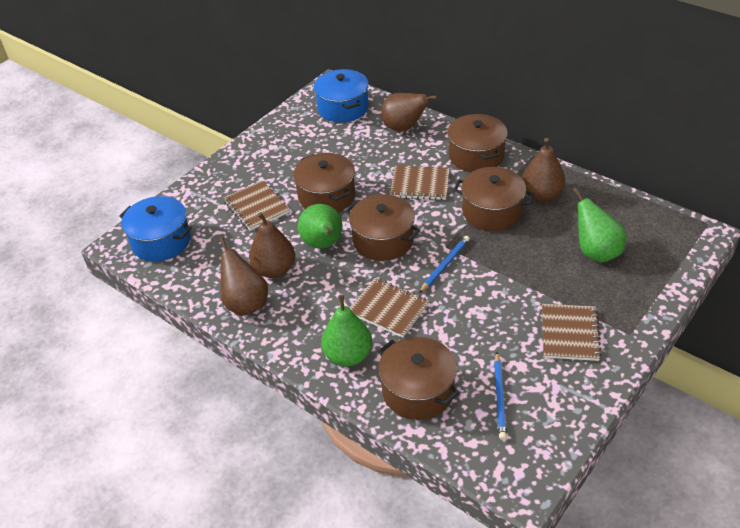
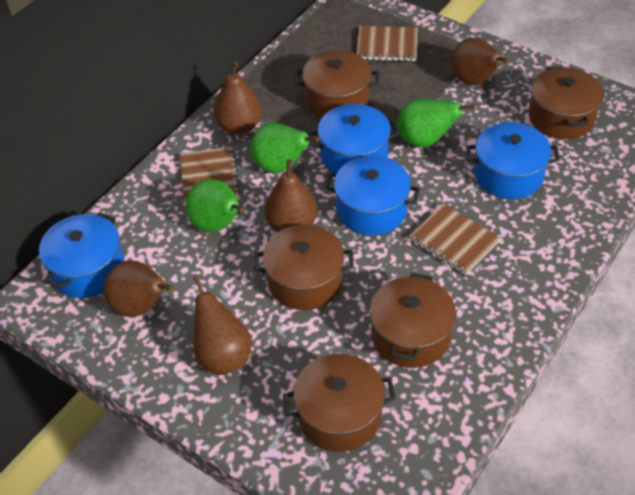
blue pencil: [419,236,470,293] [494,352,507,440] = 2 -> none = 0
blue pot: [119,196,192,262] [314,69,369,123] = 2 -> [39,212,124,298] [309,104,400,174] [325,156,420,235] [466,122,560,199] = 4
brown notebook: [224,180,290,231] [350,278,429,338] [390,166,450,200] [542,304,602,361] = 4 -> [180,147,240,204] [357,26,418,61] [409,204,501,275] = 3
brown pear: [219,237,268,316] [249,212,295,278] [381,93,438,132] [522,138,565,202] = 4 -> [104,260,173,317] [193,275,252,375] [213,62,262,135] [265,159,318,232] [451,38,509,85] = 5

